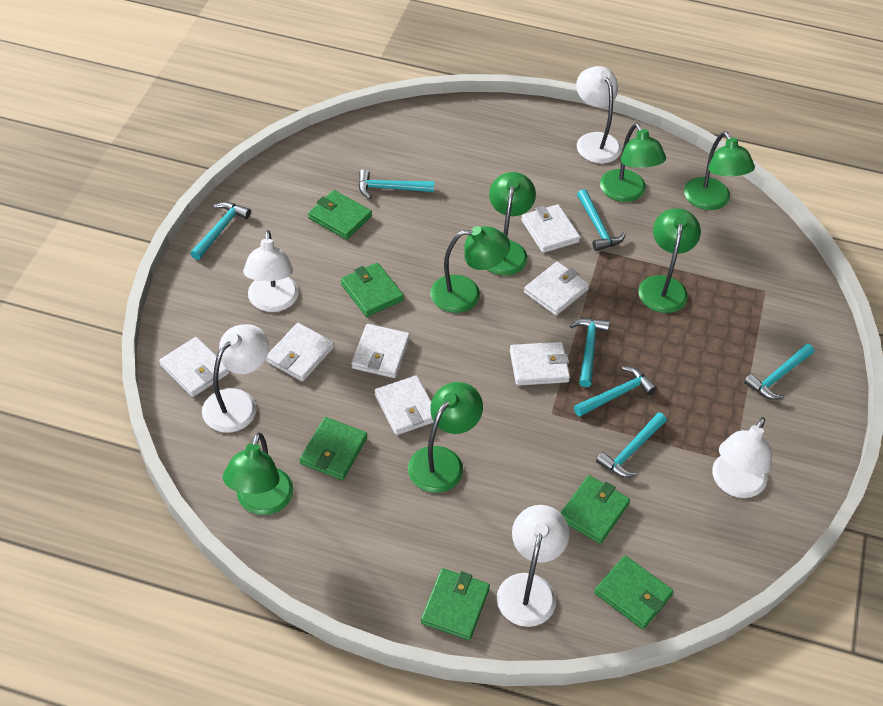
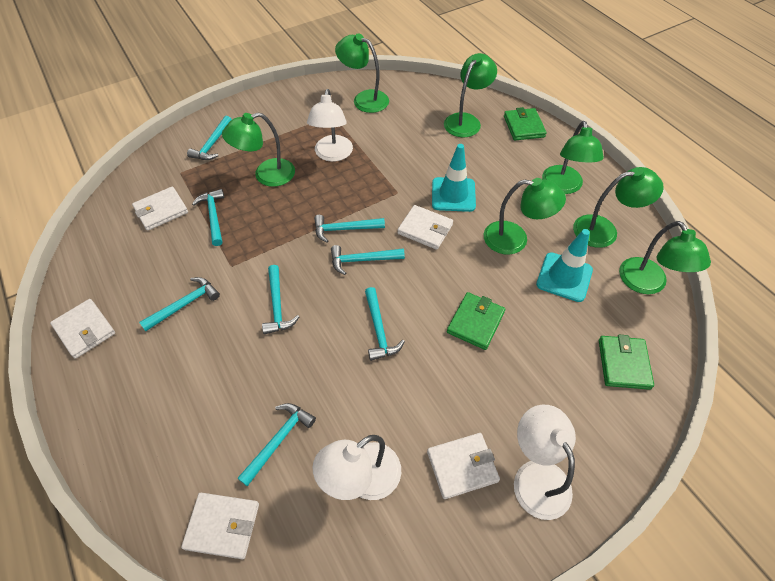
green wallet: [299,417,367,480] [308,190,372,240] [341,263,404,317] [421,568,490,640] [560,475,630,544] [594,555,674,629] = 6 -> [447,292,505,350] [504,107,547,140] [599,335,654,390] = 3
turquoise hammer: [190,202,251,260] [358,169,434,199] [570,318,610,387] [574,366,657,417] [577,189,625,251] [596,412,667,478] [744,344,814,400] = 7 -> [139,277,220,331] [187,116,232,160] [192,189,225,246] [238,403,316,486] [262,265,299,334] [314,215,385,243] [331,245,405,275] [365,287,405,361] = 8
turquoise traffic cone: none = 0 -> [432,144,476,212] [536,229,593,302] = 2
white lamp: [202,324,269,433] [243,230,299,312] [497,505,570,627] [576,66,621,163] [712,417,772,498] = 5 -> [307,89,353,162] [313,435,401,500] [514,405,576,520] = 3
white wallet: [159,337,229,397] [266,323,334,382] [352,324,410,378] [375,375,434,435] [510,342,570,386] [521,204,580,253] [524,261,589,316] = 7 -> [50,299,115,359] [132,186,188,231] [181,493,259,559] [397,205,453,250] [427,433,500,499] = 5

